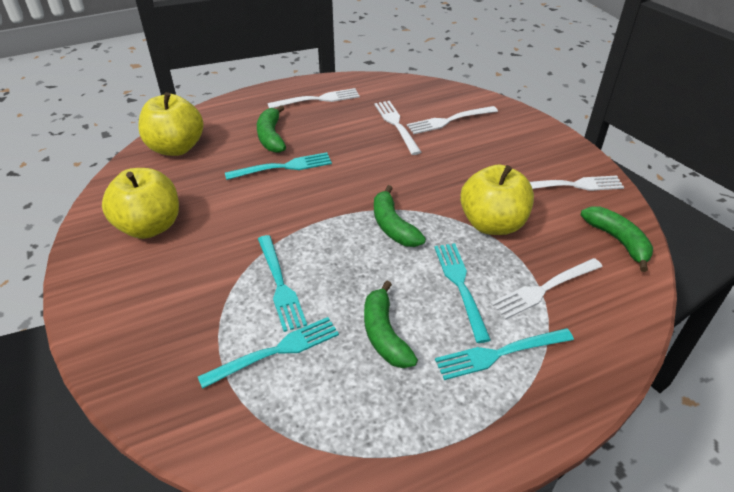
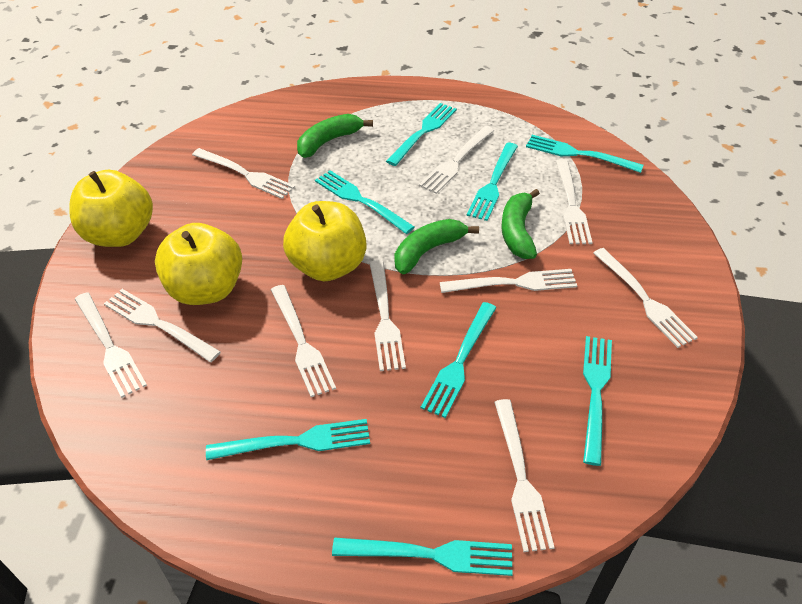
green banana: [257,105,286,153] [364,281,418,368] [374,185,426,247] [581,206,653,272] = 4 -> [297,114,373,158] [395,219,479,274] [501,189,540,259] = 3
turquoise fork: [198,317,339,389] [225,152,332,180] [258,235,307,332] [434,243,491,343] [435,328,574,380] = 5 -> [206,419,370,460] [315,170,415,234] [332,537,513,576] [386,103,457,166] [421,302,497,418] [467,143,518,221] [526,135,644,173] [583,336,612,466] = 8
white fork: [267,88,360,108] [374,101,421,155] [407,106,498,134] [491,258,603,320] [530,175,624,191] = 5 -> [75,292,147,398] [104,289,221,362] [192,148,295,199] [271,285,336,397] [369,260,406,371] [419,126,495,194] [440,269,577,293] [494,399,555,552] [556,159,593,244] [593,248,698,348] = 10

